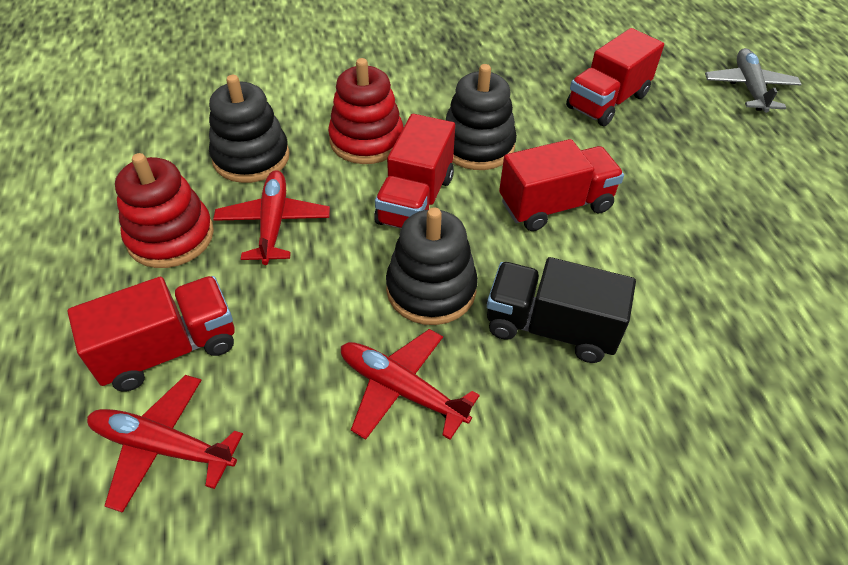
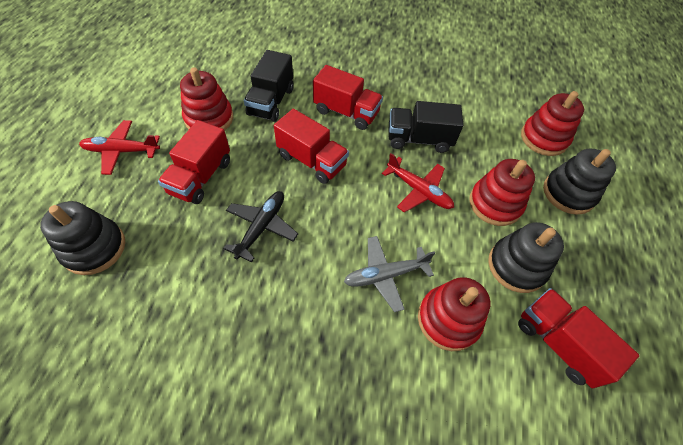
black plane: none = 0 -> [223,191,298,262] = 1
black truck: [487,257,636,363] = 1 -> [244,50,294,122] [388,101,464,153] = 2
red plane: [87,375,243,513] [213,170,330,265] [341,329,480,440] = 3 -> [79,120,160,175] [382,153,454,212] = 2
red stacking toy: [115,153,214,268] [328,58,404,164] = 2 -> [180,67,233,130] [418,277,490,351] [469,159,535,226] [521,91,584,156] = 4

